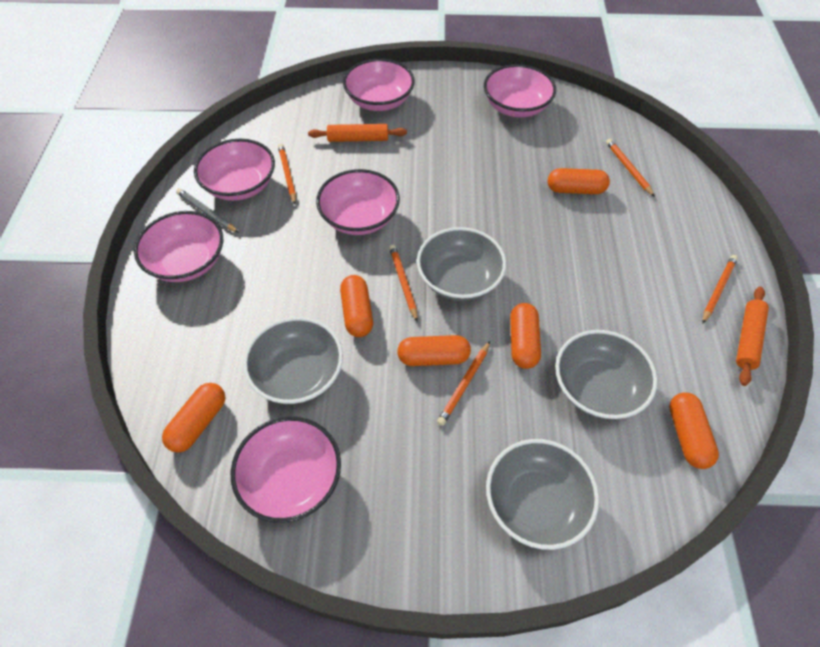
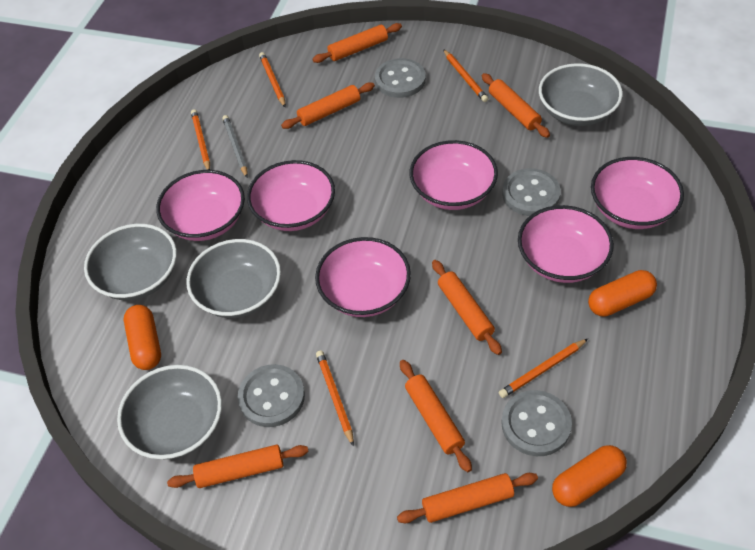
grey button: none = 0 -> [238,364,305,427] [375,58,426,98] [501,390,572,456] [502,168,561,216] = 4
orange capsule: [162,383,225,453] [340,275,373,337] [397,335,471,366] [510,303,541,369] [548,168,610,194] [669,393,719,469] = 6 -> [124,305,161,370] [552,445,627,507] [588,270,657,317] = 3
orange rolling pin: [308,124,407,142] [736,287,769,386] = 2 -> [167,445,309,488] [281,82,375,129] [313,23,402,63] [397,473,538,523] [400,360,472,472] [432,260,502,355] [482,73,550,138] = 7

